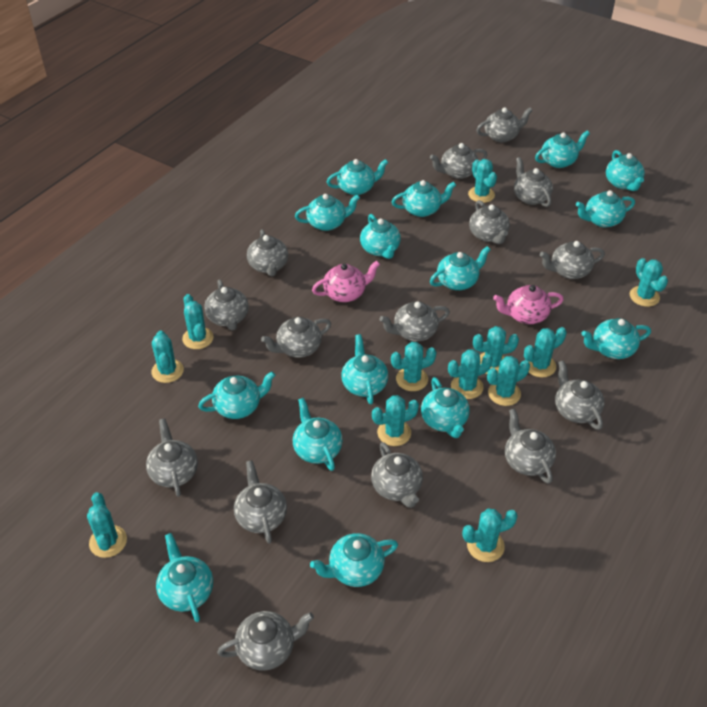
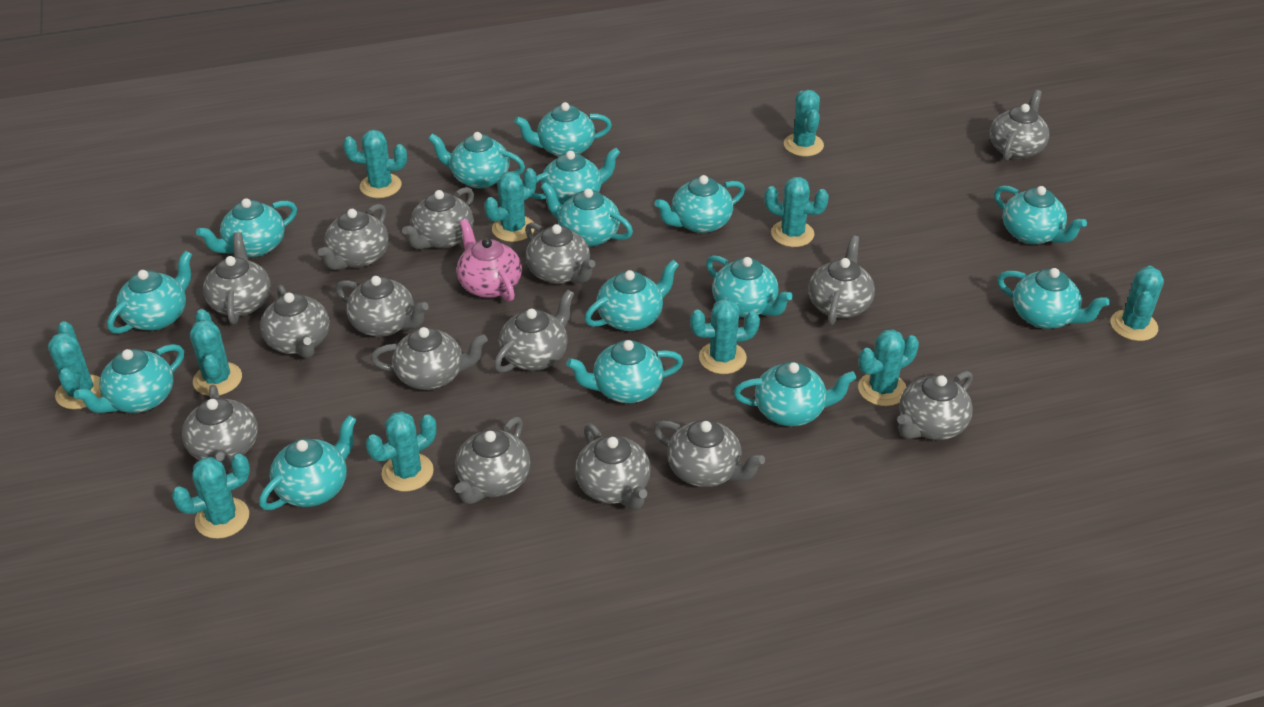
pink teapot: [312,261,380,302] [493,285,564,324] = 2 -> [457,219,522,301] = 1
turquoise cactus: [87,492,127,558] [151,330,184,383] [182,294,214,349] [372,395,419,446] [391,342,436,391] [448,349,492,399] [462,509,518,562] [468,159,497,203] [473,326,519,374] [487,356,530,406] [524,327,567,377] [630,258,668,307] = 12 -> [48,321,102,409] [172,454,250,539] [190,309,242,396] [343,130,407,198] [366,411,436,491] [484,168,537,242] [690,299,760,374] [764,177,829,247] [784,90,824,156] [858,329,919,406] [1111,266,1164,341] = 11

